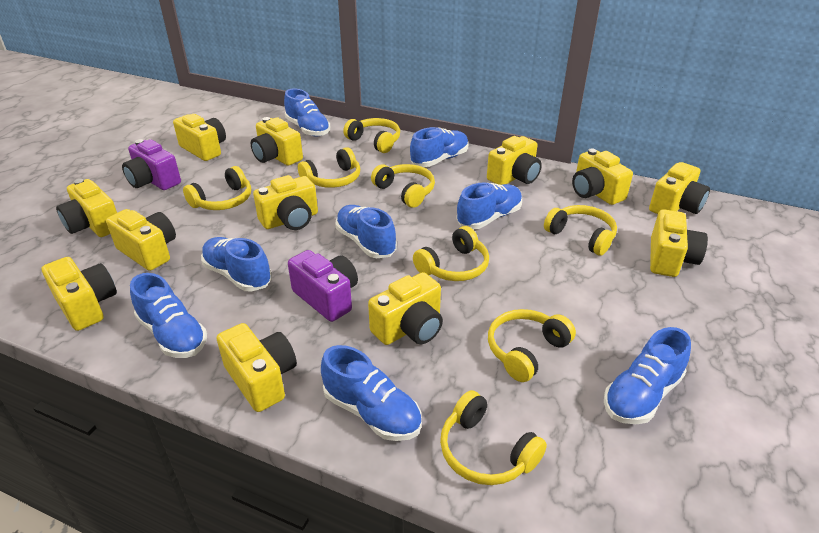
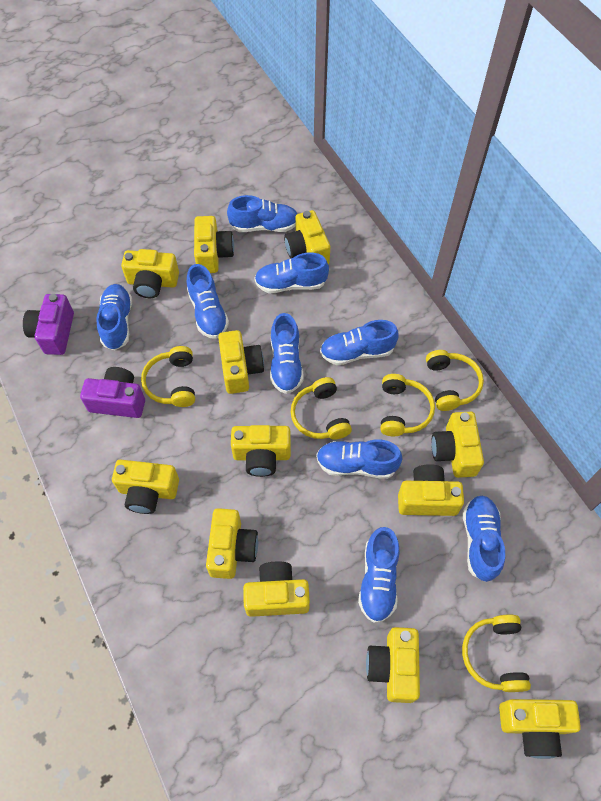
blue shoe: [130,273,207,358] [201,237,272,292] [284,89,330,137] [321,345,422,441] [335,205,397,258] [410,127,468,167] [457,182,522,229] [604,327,691,424] = 8 -> [96,284,132,350] [187,264,229,339] [227,195,297,232] [254,253,329,293] [270,313,303,394] [316,439,403,479] [320,320,398,365] [358,527,399,623] [463,496,505,582] = 9
yellow headphones: [183,166,251,210] [298,147,360,188] [343,118,400,153] [371,164,435,208] [413,226,489,281] [440,390,547,485] [488,309,576,382] [544,205,617,256] = 8 -> [141,346,195,407] [291,377,352,440] [380,374,435,436] [426,350,484,411] [462,615,531,692] = 5

